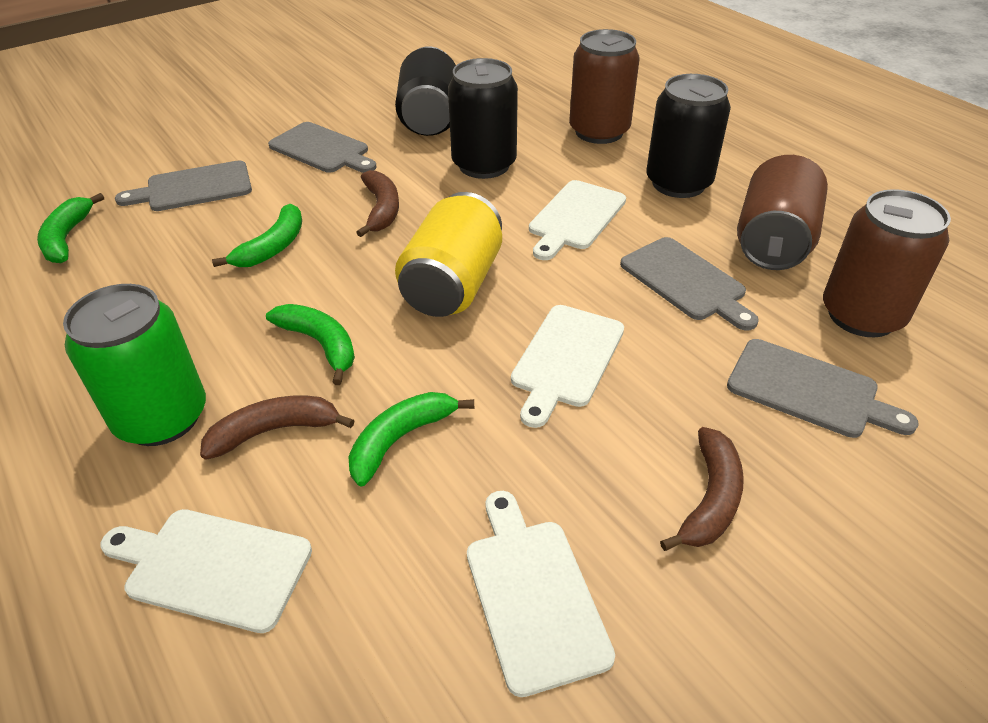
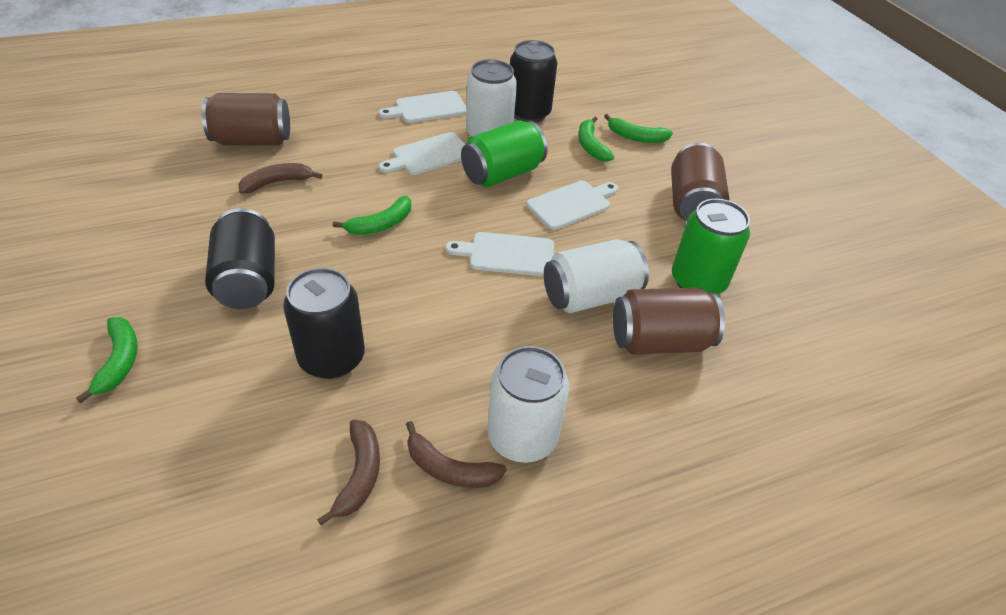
green can: [63,284,206,446] = 1 -> [461,120,548,187] [672,199,750,294] = 2
grey cutting board: [115,160,252,211] [268,122,377,173] [620,237,759,331] [727,339,918,438] = 4 -> none = 0
white can: none = 0 -> [466,59,517,136] [487,346,569,463] [544,239,649,313] = 3
yellow can: [395,192,502,317] = 1 -> none = 0

